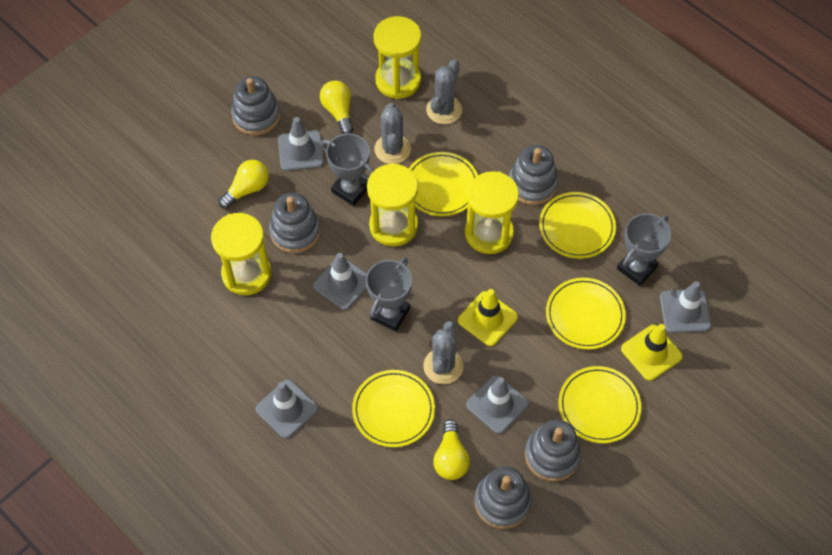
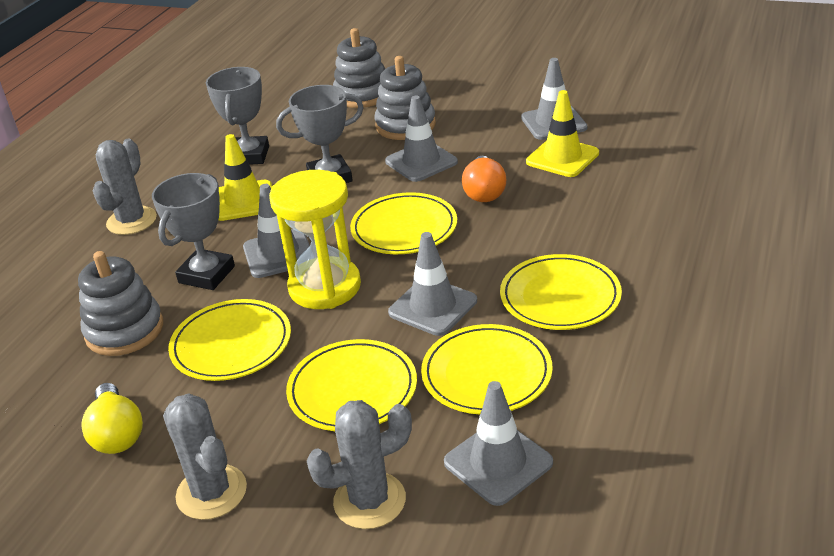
grey stacking toy: [231,76,280,135] [269,193,321,253] [475,466,532,529] [509,145,559,205] [525,419,582,482] = 5 -> [78,251,163,356] [333,28,385,108] [375,56,436,140] = 3
orange light bulb: none = 0 -> [462,156,506,202] = 1
yellow hourglass: [211,213,271,295] [367,163,418,247] [373,16,421,99] [465,171,519,254] = 4 -> [269,170,361,309] = 1
yellow light bulb: [219,160,269,209] [320,80,353,134] [433,419,470,480] = 3 -> [81,383,143,454] = 1

